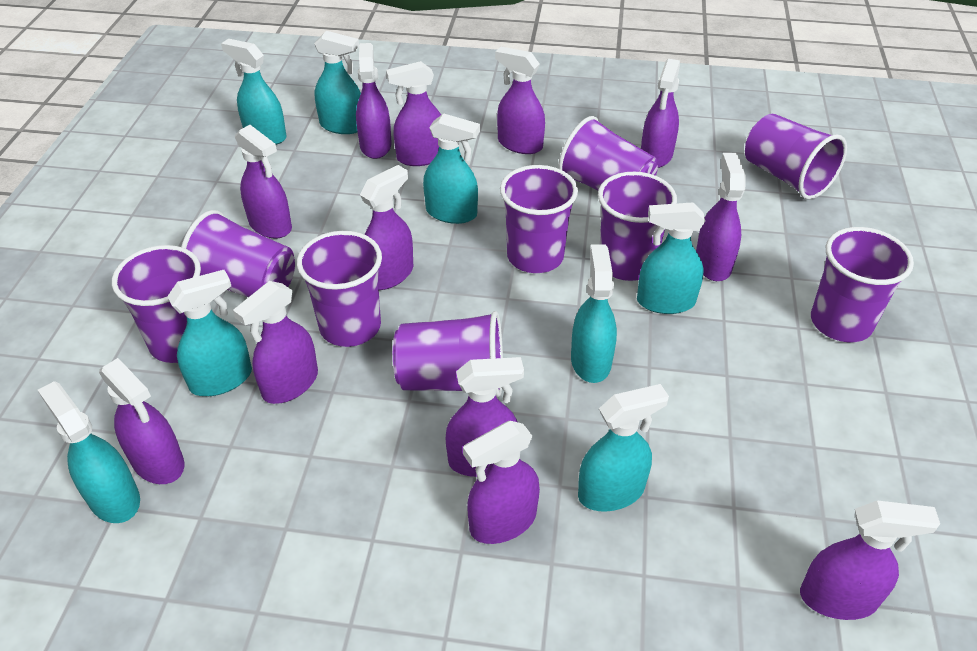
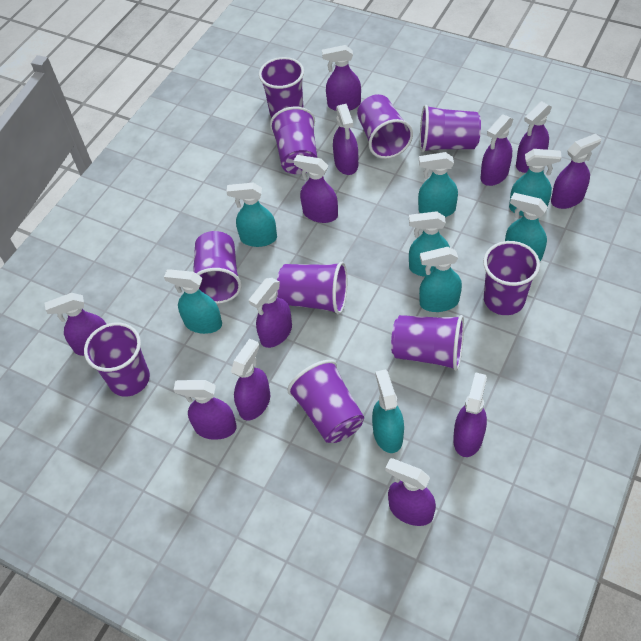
purple cup: [112,245,201,363] [181,210,295,297] [297,231,382,347] [393,311,503,397] [500,165,578,273] [558,116,658,191] [598,172,677,281] [745,114,847,200] [811,227,914,342] = 9 -> [84,322,150,397] [193,231,242,304] [259,57,304,118] [270,107,317,174] [277,262,347,314] [287,360,364,443] [357,94,413,159] [391,315,464,371] [420,105,481,152] [483,241,540,315] = 10

